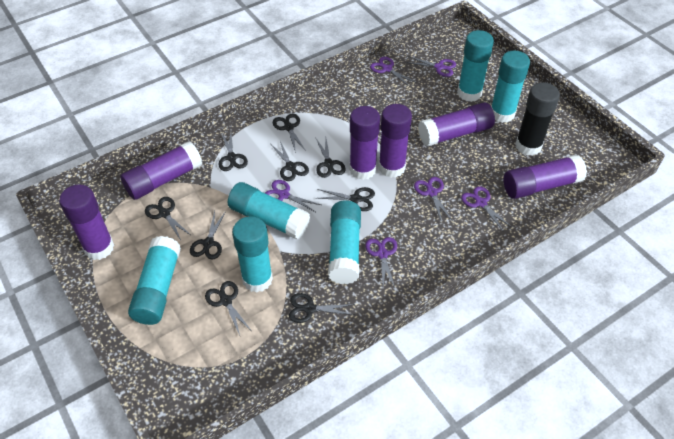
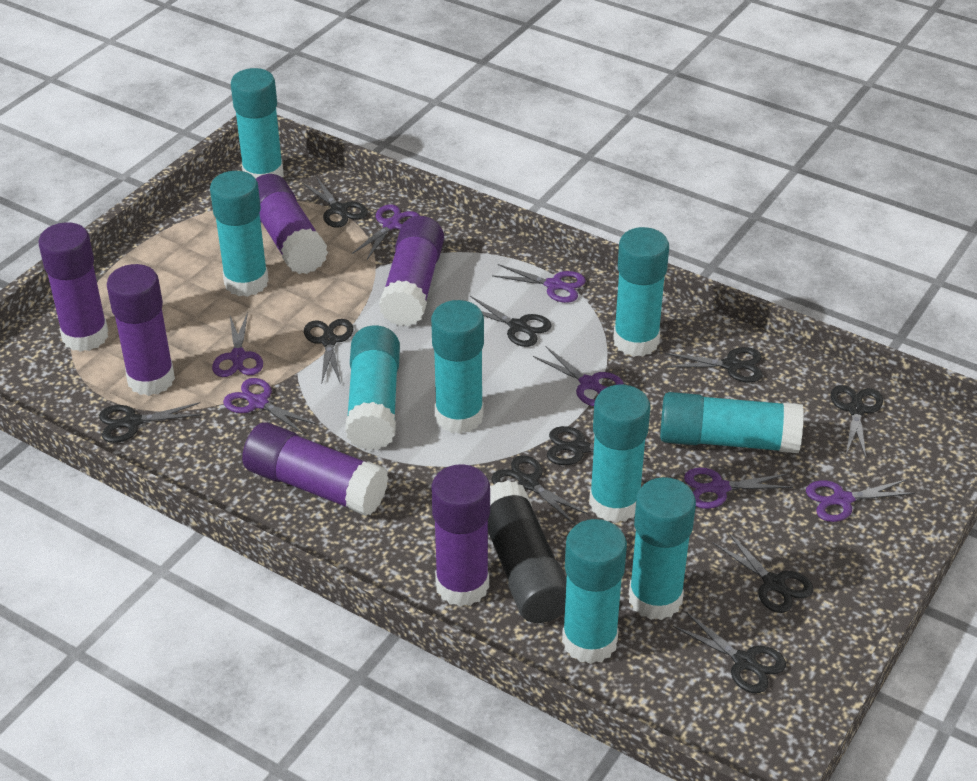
black scissors: [145,197,190,240] [190,211,226,260] [205,281,251,335] [219,133,248,171] [271,141,309,181] [273,114,306,153] [289,293,355,323] [315,137,346,178] [316,187,375,211] = 9 -> [99,402,203,443] [302,176,368,228] [304,319,353,385] [470,296,552,347] [492,455,589,525] [547,426,651,465] [664,347,763,383] [673,612,786,693] [713,532,813,613] [831,385,883,458] = 10
purple scissors: [265,180,321,212] [365,237,397,288] [370,57,415,87] [405,56,456,77] [414,177,452,222] [461,186,512,231] = 6 -> [212,312,263,377] [223,378,317,434] [352,204,420,259] [492,264,586,303] [533,346,624,406] [684,468,793,509] [806,479,915,522] = 7
turquoise glue stick: [128,236,181,325] [228,182,310,239] [232,216,273,292] [328,200,361,284] [457,30,494,102] [491,50,530,123] = 6 -> [210,171,269,297] [231,68,284,179] [345,326,400,451] [431,300,484,434] [562,519,627,664] [589,385,650,523] [613,227,669,357] [629,477,696,620] [660,392,804,453] = 9

